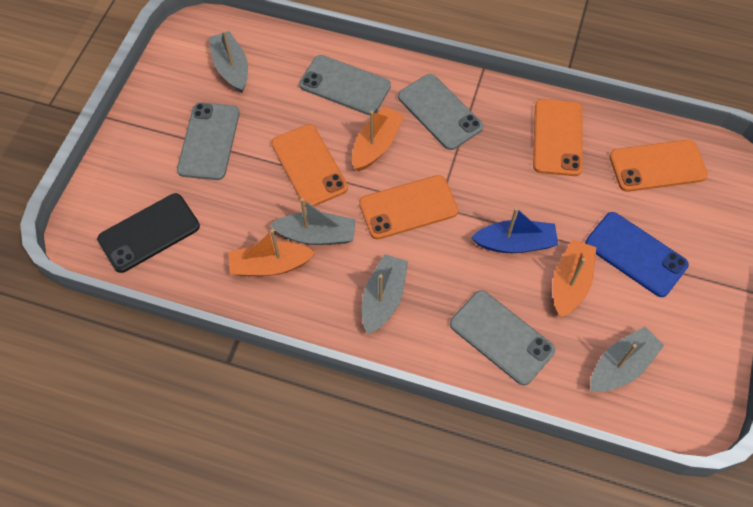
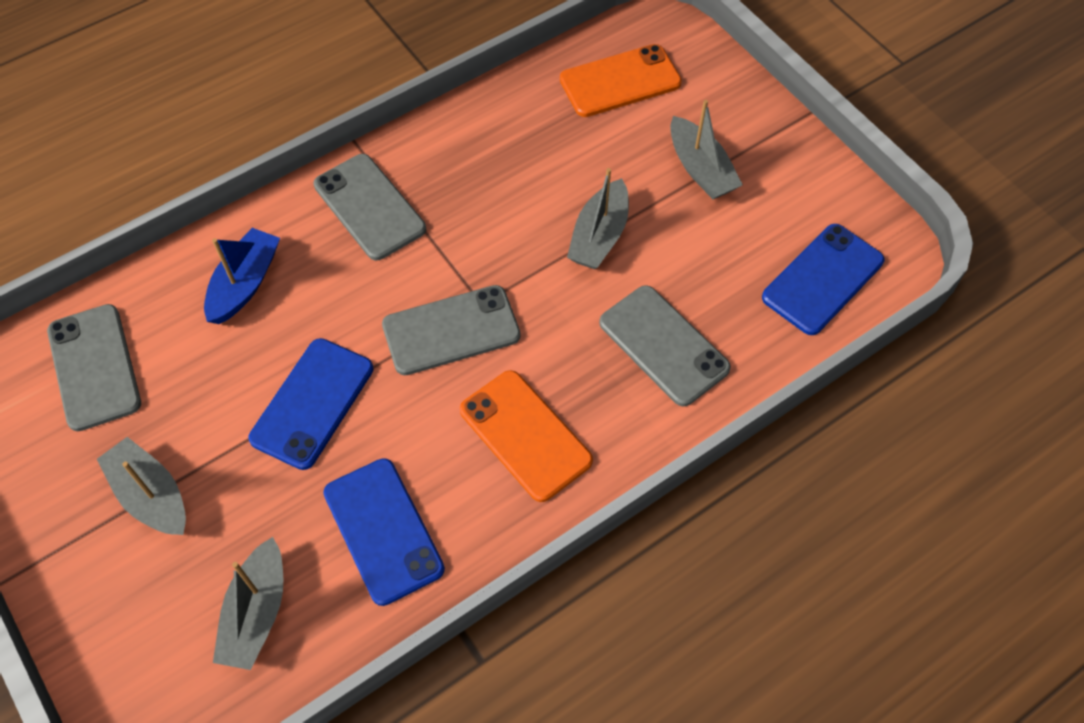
black phone: [97,193,200,273] = 1 -> none = 0
blue phone: [585,212,689,297] = 1 -> [249,338,373,470] [323,458,445,606] [762,224,884,335] = 3
orange boat: [228,229,316,276] [352,106,404,171] [553,239,596,317] = 3 -> none = 0
orange phone: [271,124,348,207] [359,175,458,239] [533,99,583,176] [609,140,708,192] = 4 -> [460,370,593,502] [560,44,682,117] = 2

